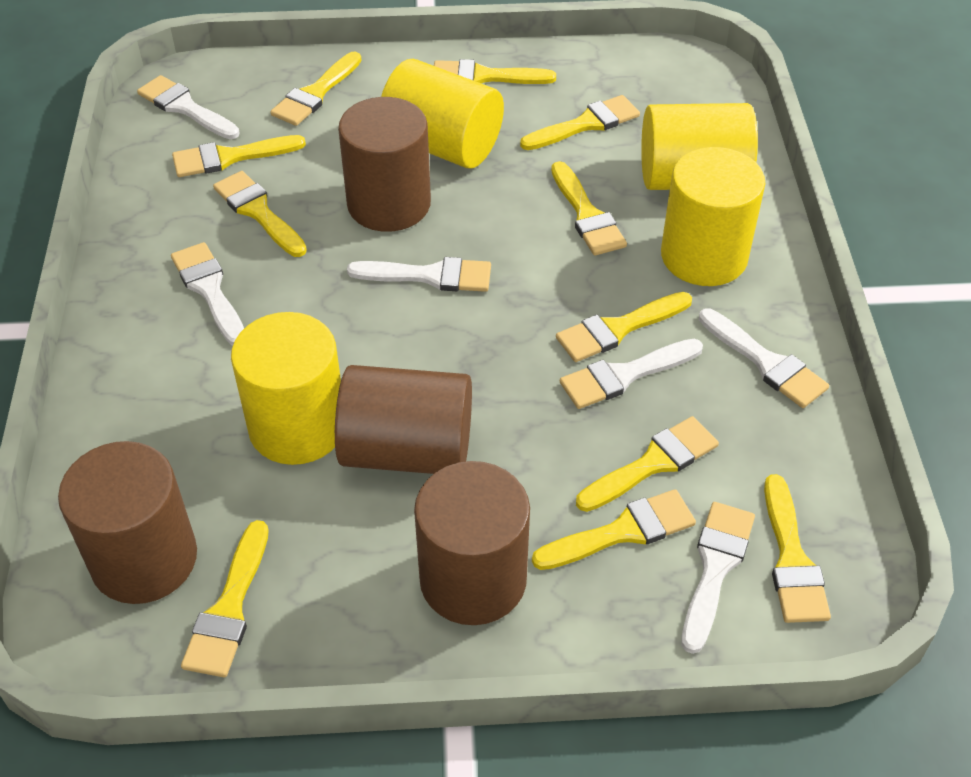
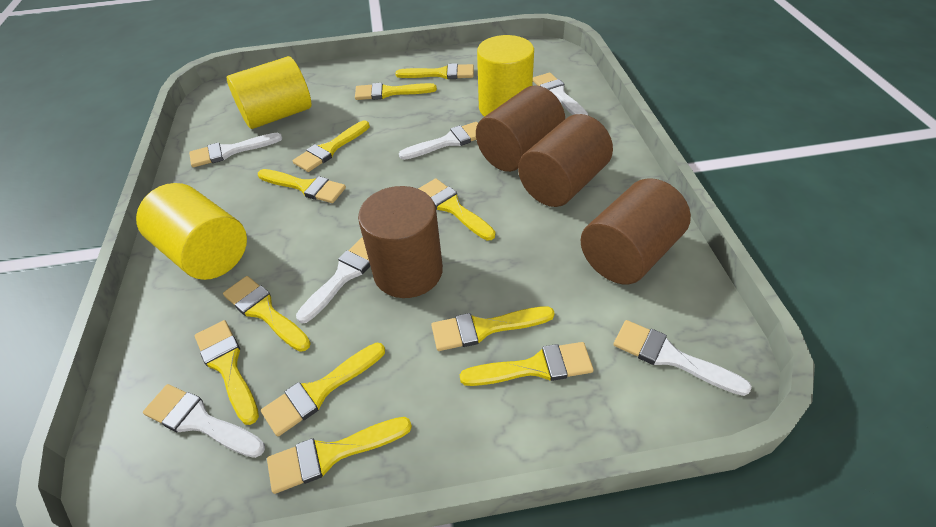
yellow cylinder: [231,312,341,465] [381,59,504,168] [641,103,758,190] [661,147,765,286] = 4 -> [136,183,247,280] [227,56,312,129] [477,35,534,117] = 3

